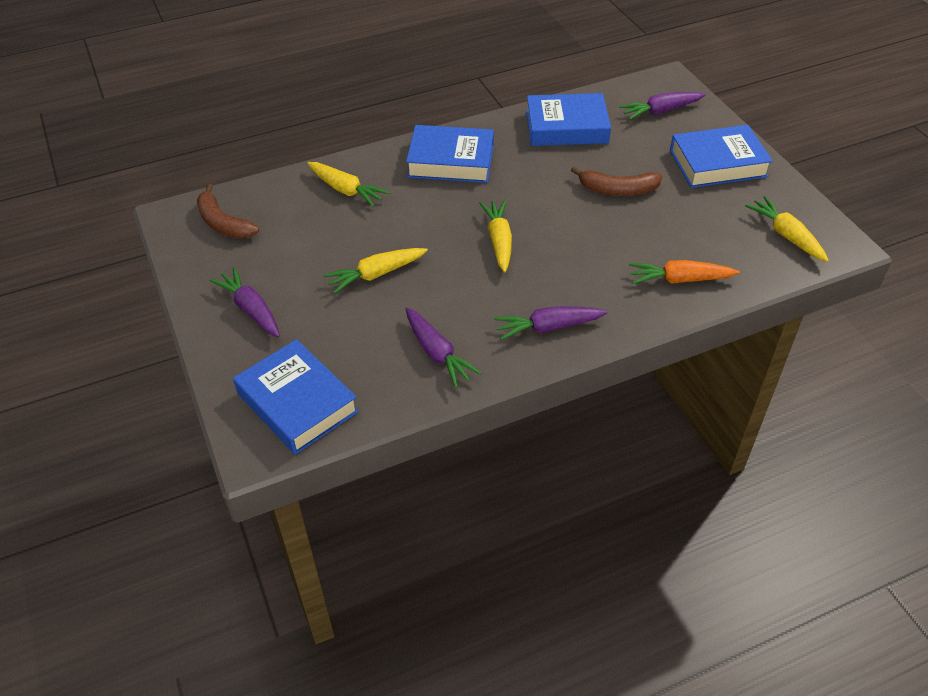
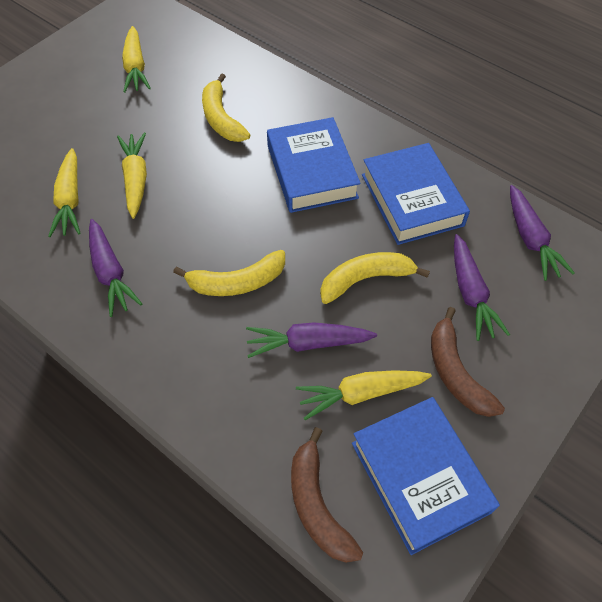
blue book: [233,339,359,455] [406,125,494,183] [526,93,611,146] [670,125,773,188] = 4 -> [267,117,361,213] [352,397,500,555] [362,143,470,245] = 3
orange carrot: [629,260,740,284] = 1 -> none = 0
yellow banana: none = 0 -> [173,250,285,296] [202,73,250,142] [320,252,430,304] = 3

